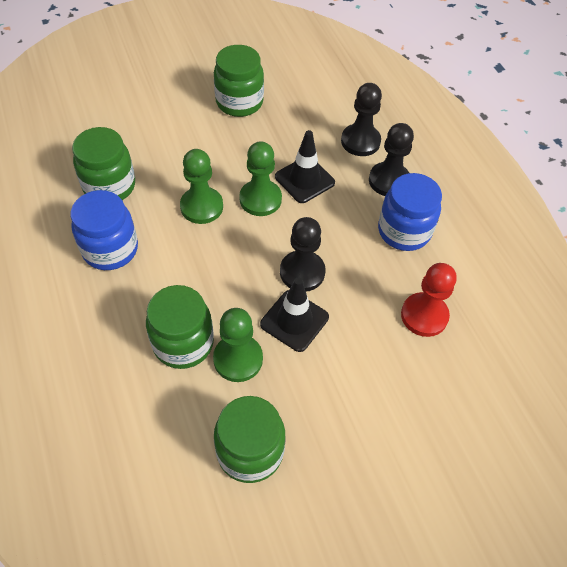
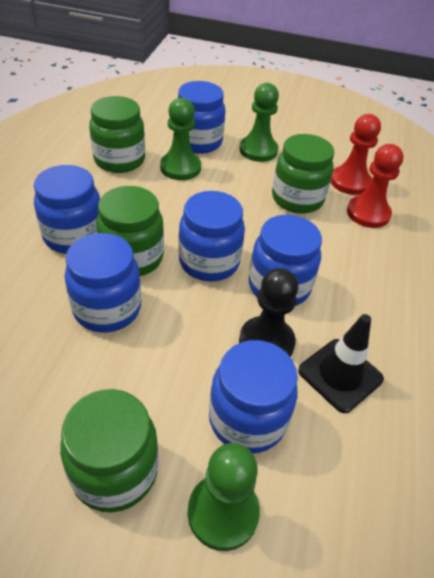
black pawn: [280,217,326,292] [341,83,382,156] [369,123,414,196] = 3 -> [239,268,298,357] = 1
black traffic cone: [260,277,329,352] [275,130,335,203] = 2 -> [298,314,384,413] = 1
blue jar: [71,190,138,270] [378,173,442,251] = 2 -> [34,165,100,254] [65,233,141,332] [178,81,226,154] [178,191,245,281] [209,340,298,454] [249,215,322,306] = 6
red pawn: [401,263,457,337] = 1 -> [331,114,381,195] [347,144,403,228] = 2

